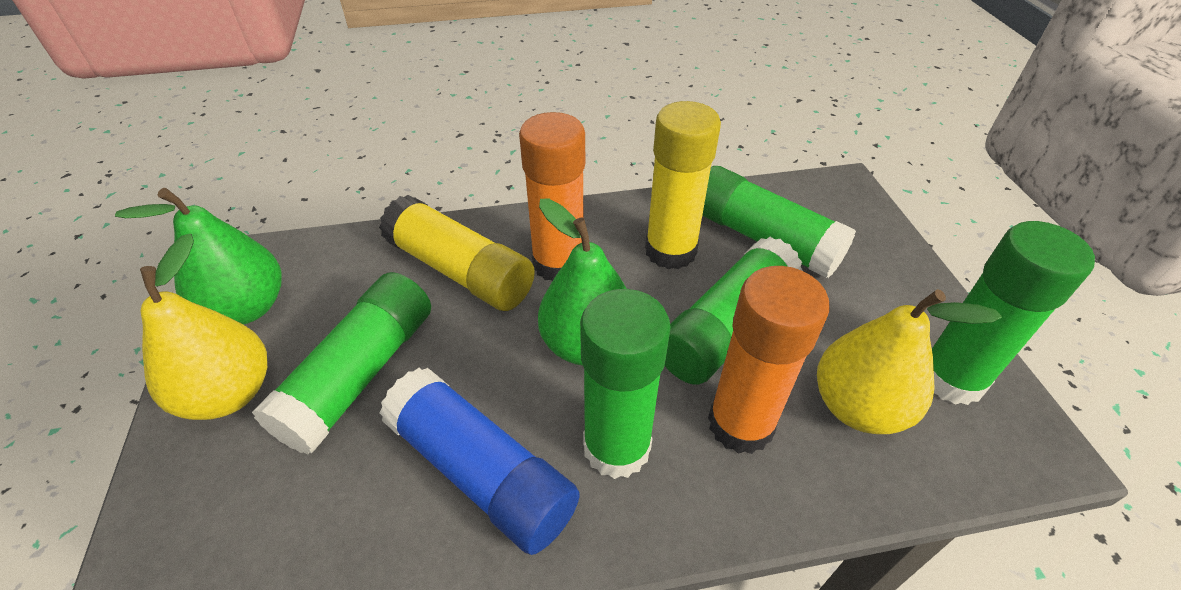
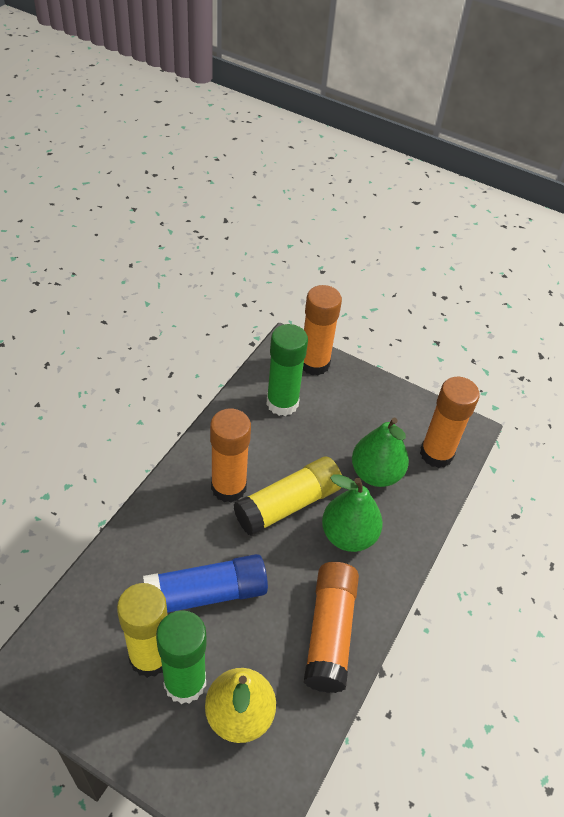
green glue stick: [252,272,431,455] [580,289,671,479] [665,237,803,385] [702,166,856,278] [932,221,1095,405] = 5 -> [156,610,207,704] [266,324,308,416] = 2
orange glue stick: [519,112,585,281] [708,266,830,454] = 2 -> [210,409,251,503] [303,285,342,376] [304,562,359,693] [420,377,480,468] = 4
yellow pear: [140,234,267,420] [817,289,1002,434] = 2 -> [205,668,276,743] = 1

